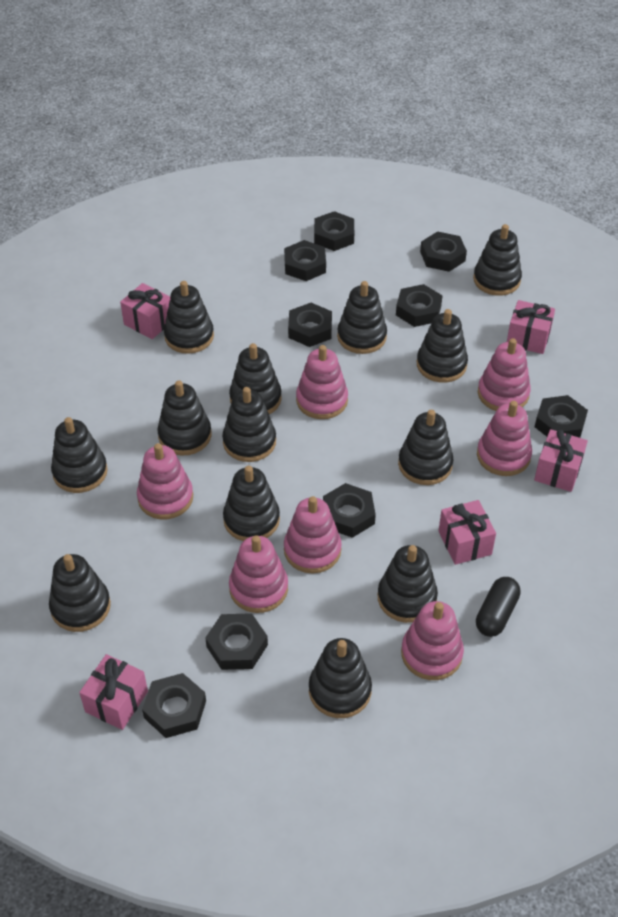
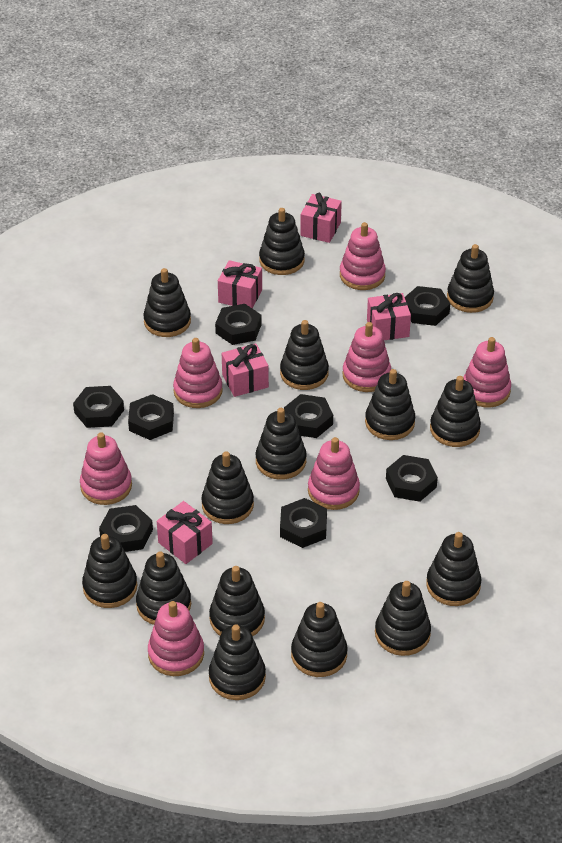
black capsule: [476,577,521,637] = 1 -> none = 0
black nut: [142,673,206,738] [205,613,268,670] [284,240,326,281] [288,303,332,347] [314,211,354,251] [323,483,376,538] [396,284,443,327] [420,231,467,272] [535,395,588,438] = 9 -> [73,386,124,428] [99,505,153,552] [128,394,174,440] [215,304,262,345] [280,498,327,548] [284,394,333,438] [386,455,438,502] [405,286,450,326] = 8
black stacking toy: [49,554,111,632] [51,417,108,493] [157,380,211,456] [164,281,214,354] [222,387,276,462] [223,466,280,541] [229,343,282,414] [309,638,372,718] [337,281,387,354] [378,545,438,623] [398,410,453,485] [417,309,468,383] [473,224,522,296] = 13 -> [82,534,137,608] [136,551,191,625] [143,268,191,337] [201,451,254,524] [209,566,265,636] [209,624,266,700] [255,408,307,480] [259,208,305,275] [280,320,329,390] [291,602,348,677] [365,369,415,440] [375,581,431,656] [426,532,481,606] [430,376,481,447] [447,244,494,313] = 15

